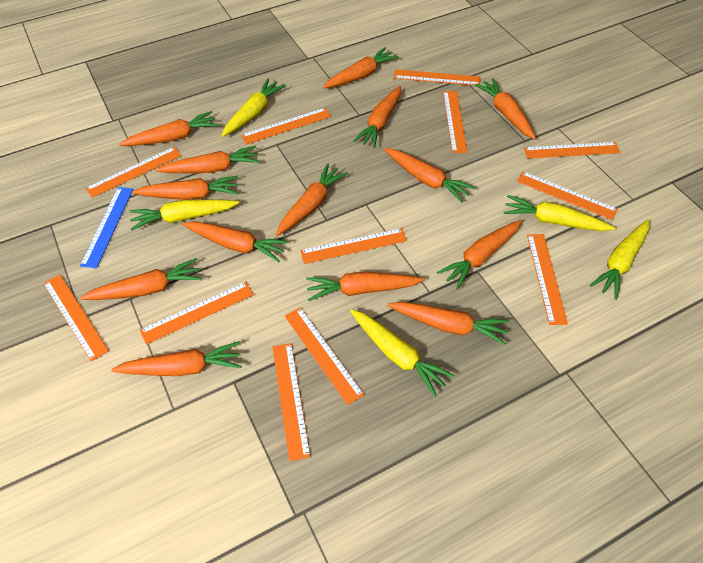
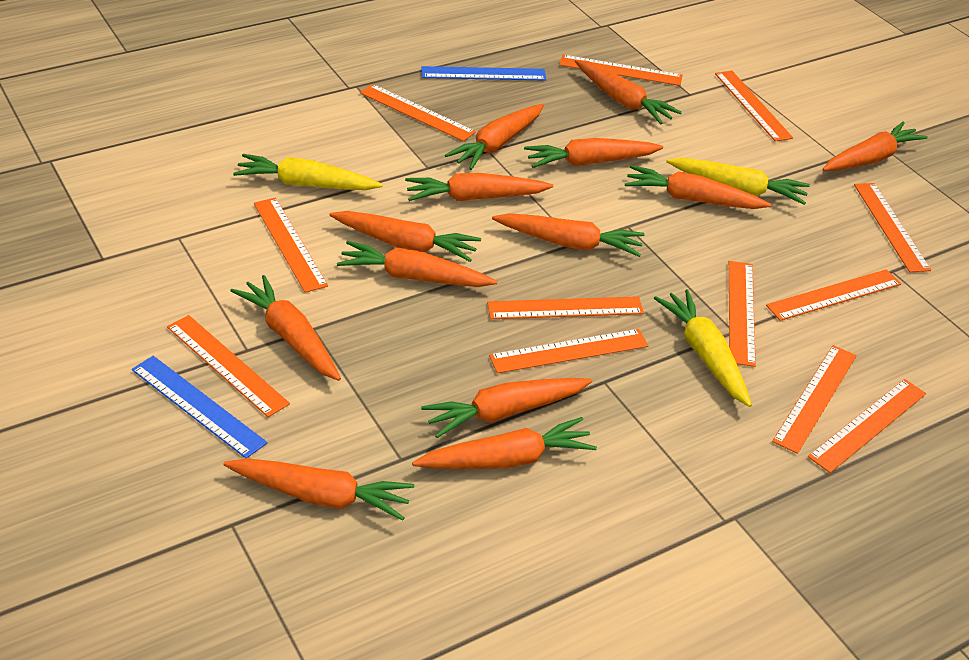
blue ruler: [80,187,133,268] = 1 -> [132,356,267,458] [421,66,547,81] = 2
orange carrot: [81,258,202,300] [111,341,242,376] [119,111,218,146] [132,176,238,200] [156,145,260,173] [182,221,289,262] [276,163,348,236] [306,272,424,301] [323,47,399,89] [353,86,401,148] [384,148,475,203] [387,302,509,345] [437,220,522,289] [475,78,536,139] = 14 -> [224,458,414,521] [230,275,341,381] [329,211,481,262] [337,241,497,287] [405,173,553,201] [412,417,597,469] [421,378,592,438] [445,104,544,170] [492,213,644,257] [524,138,663,168] [575,60,682,124] [625,165,771,209] [822,122,928,171] = 13
yellow carrot: [130,199,239,230] [222,78,286,137] [350,309,454,397] [504,195,615,231] [590,219,649,300] = 5 -> [233,154,383,190] [654,289,752,407] [666,158,810,205] = 3

